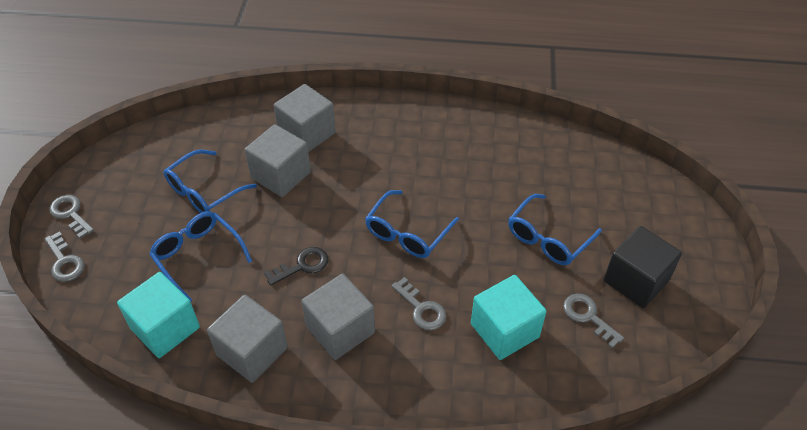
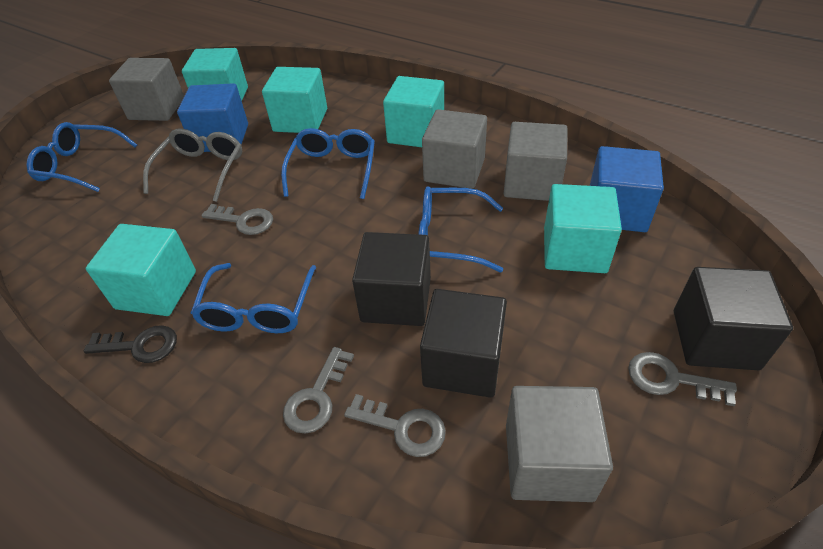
black cube: [604,226,682,308] = 1 -> [352,232,431,326] [420,289,507,398] [674,267,793,370] = 3
blue cube: none = 0 -> [177,83,248,152] [590,146,664,232] = 2
grey glasses: none = 0 -> [143,128,242,202] = 1
turquoise cube: [117,272,200,358] [471,275,547,360] = 2 -> [86,224,196,316] [182,48,248,101] [262,67,327,133] [383,76,444,147] [544,184,622,273] = 5

